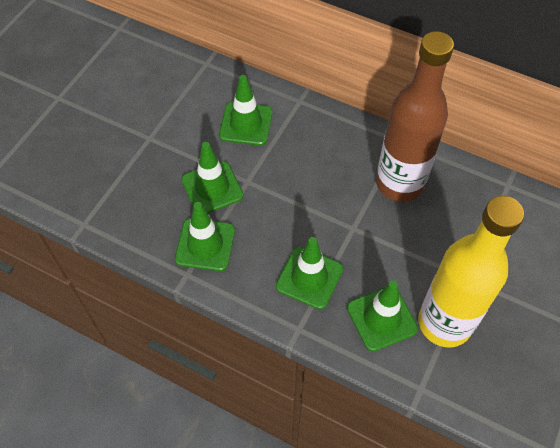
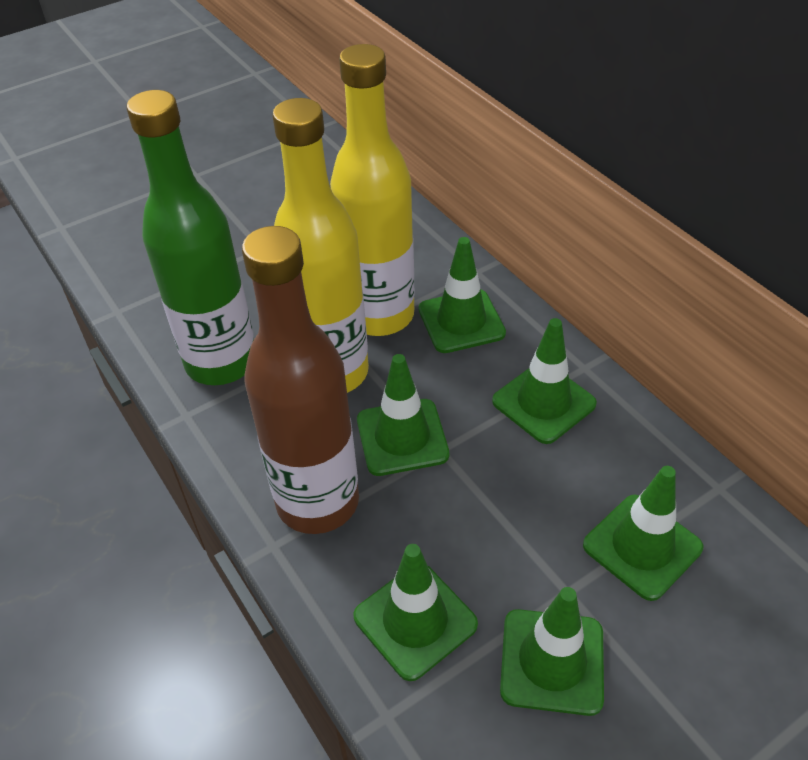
green bottle: none = 0 -> [127,90,254,385] = 1
green traffic cone: [175,202,235,271] [182,142,244,213] [219,75,273,146] [276,237,343,309] [347,280,418,352] = 5 -> [353,544,478,681] [357,354,449,476] [419,237,506,353] [492,318,597,444] [500,587,604,716] [583,466,703,601] = 6
yellow bottle: [418,196,524,347] = 1 -> [272,98,369,393] [330,44,415,336] = 2

